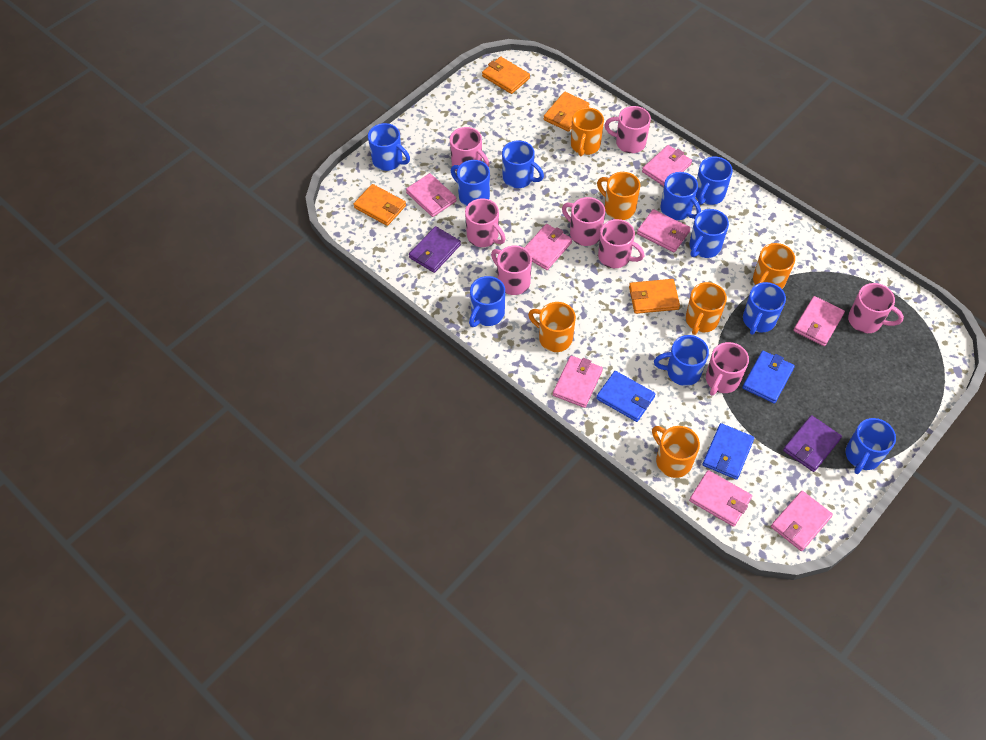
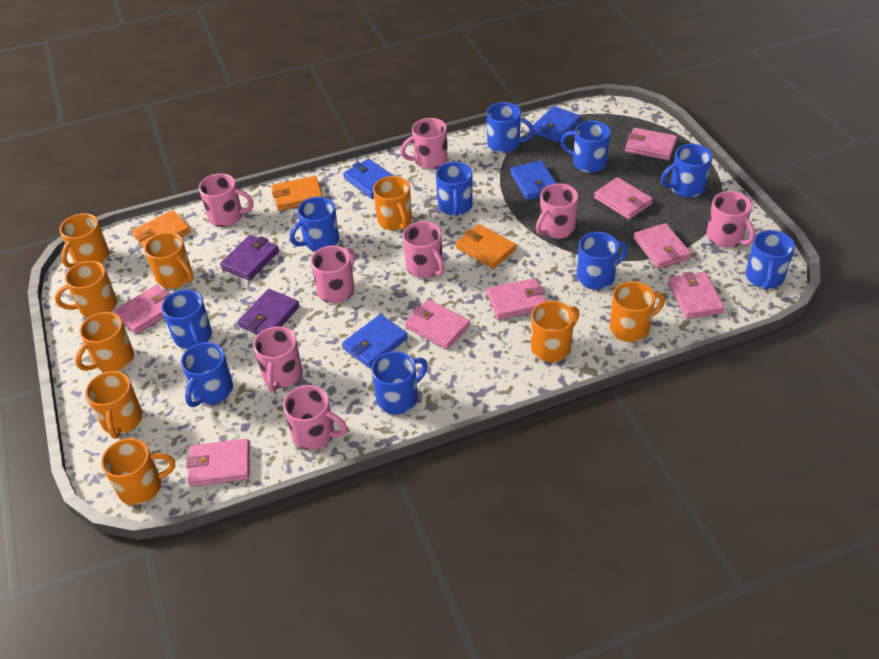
blue wallet: [596,371,655,422] [703,423,754,480] [742,351,795,404] = 3 -> [342,314,408,368] [343,159,393,199] [510,161,557,200] [533,106,581,143] = 4
orange mug: [528,302,576,352] [571,108,604,156] [597,172,640,220] [652,426,700,478] [686,282,727,335] [753,243,795,289] = 6 -> [55,261,117,318] [59,213,110,268] [75,312,134,372] [85,371,143,439] [101,438,175,505] [144,232,193,289] [373,176,412,230] [531,301,580,362] [610,281,665,342] = 9
orange wallet: [353,184,406,226] [482,56,530,94] [544,92,589,132] [629,279,680,314] = 4 -> [131,210,191,248] [271,176,323,211] [456,224,516,269] = 3

